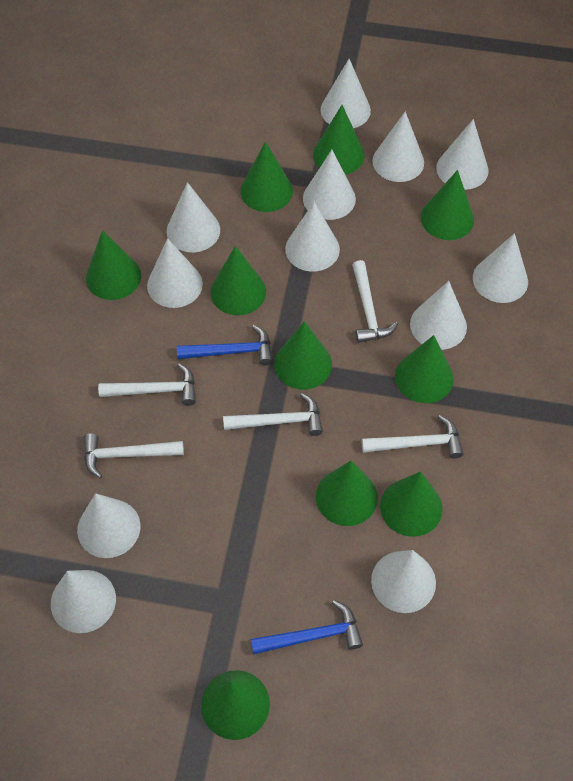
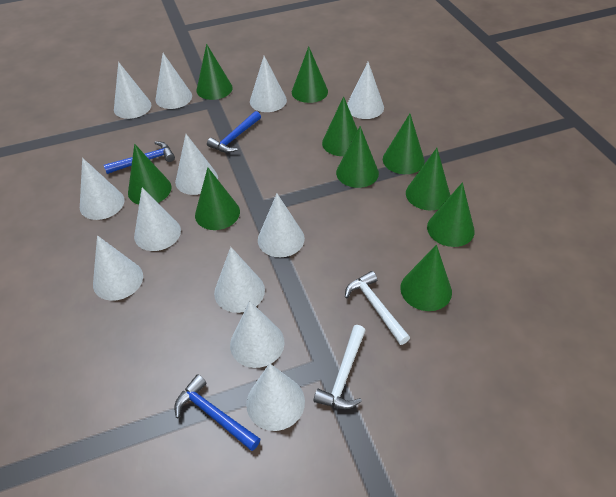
blue hammer: [177,325,273,365] [251,600,363,654] = 2 -> [104,141,175,174] [174,374,260,451] [207,111,261,153] = 3
white hammer: [84,433,184,478] [98,363,196,406] [223,393,323,436] [352,260,398,343] [362,415,464,458] = 5 -> [314,325,366,409] [345,271,410,345] = 2

